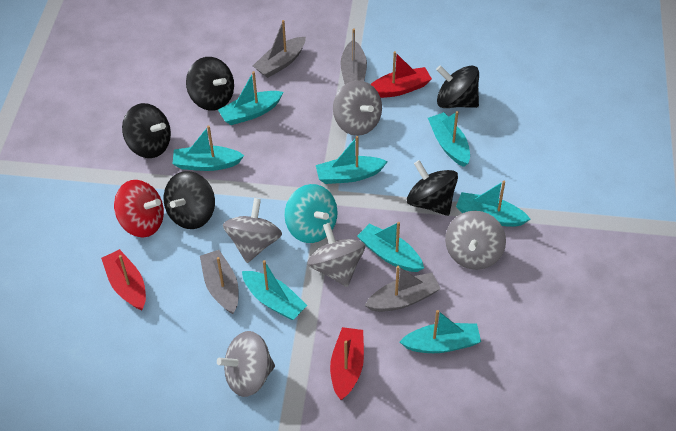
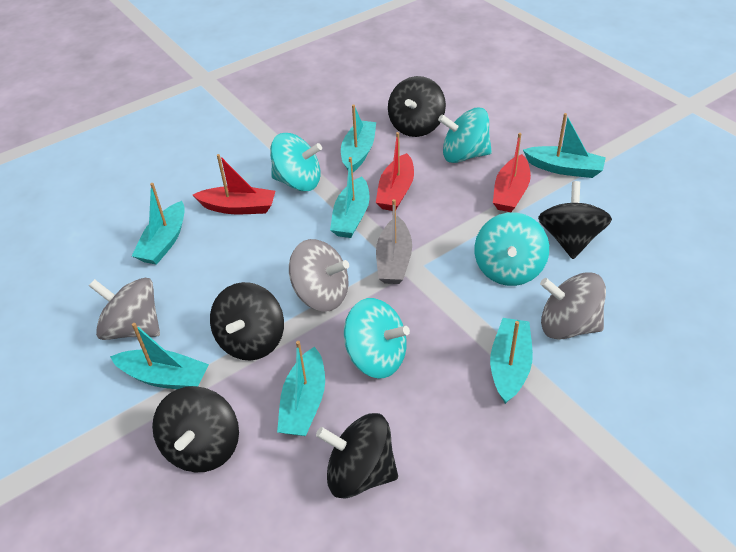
grey boat: [200,250,239,314] [253,20,306,78] [340,29,367,84] [365,266,441,312] = 4 -> [376,199,412,284] = 1
grey spinning top: [217,331,275,397] [223,198,282,263] [307,223,365,287] [333,80,382,136] [445,211,506,270] = 5 -> [89,278,160,340] [289,239,349,312] [540,272,606,340] = 3
red spinning top: [114,180,164,238] = 1 -> none = 0
turquoise boat: [172,126,244,171] [218,71,283,125] [242,260,307,320] [316,136,388,184] [357,222,424,272] [400,310,481,353] [428,111,470,167] [456,181,531,227] = 8 -> [110,323,209,389] [132,183,185,265] [277,341,325,436] [330,157,369,238] [341,105,376,172] [490,318,533,404] [523,113,606,178] = 7
turquoise spinning top: [284,184,338,243] = 1 -> [270,133,322,191] [344,298,410,379] [438,108,492,163] [475,212,549,286] = 4

